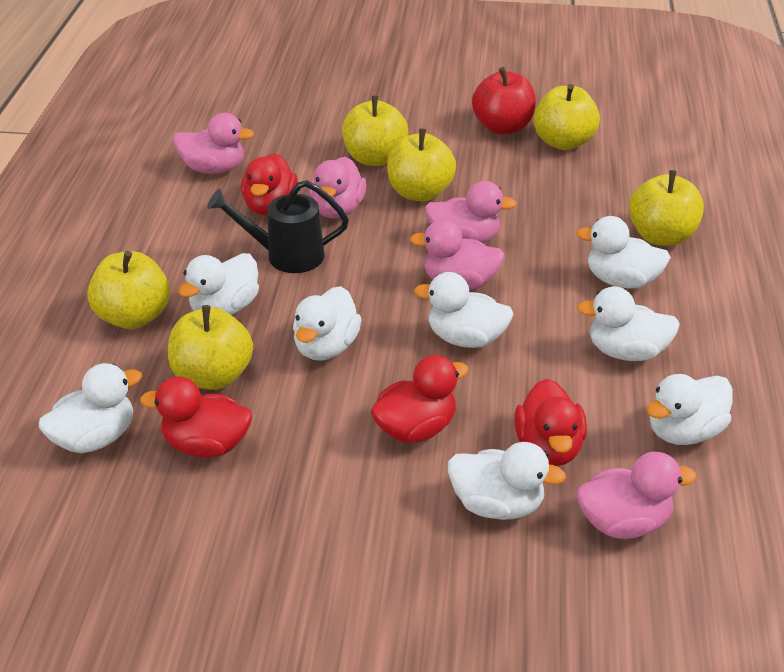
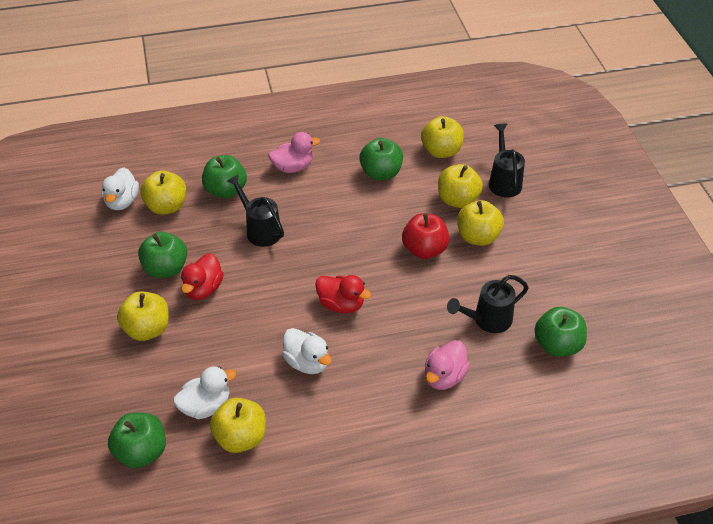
black watering can: [207,180,349,273] = 1 -> [227,174,284,247] [447,275,529,333] [489,123,525,197] = 3
green apple: none = 0 -> [108,413,166,468] [138,232,187,278] [202,155,247,198] [359,138,403,180] [534,307,587,357] = 5
pink duck: [173,113,254,174] [309,157,367,218] [410,219,505,290] [425,181,517,243] [577,452,697,539] = 5 -> [268,132,320,173] [425,340,470,390] = 2
red duck: [140,376,252,458] [241,153,298,215] [371,355,469,443] [514,379,587,466] = 4 -> [181,253,224,300] [315,275,372,314] = 2
white duck: [39,363,142,453] [178,253,259,315] [293,286,362,361] [414,272,514,348] [448,442,566,520] [576,216,671,289] [577,286,680,361] [647,374,733,445] = 8 -> [102,167,139,210] [173,366,236,419] [282,328,332,374] = 3

